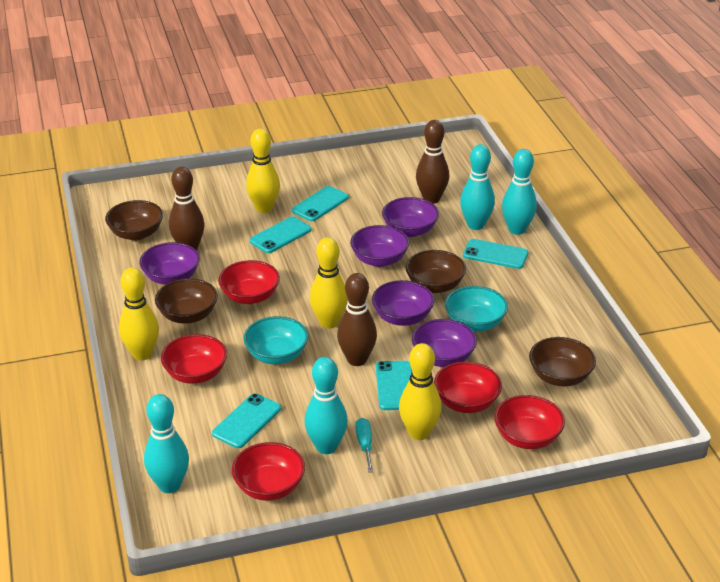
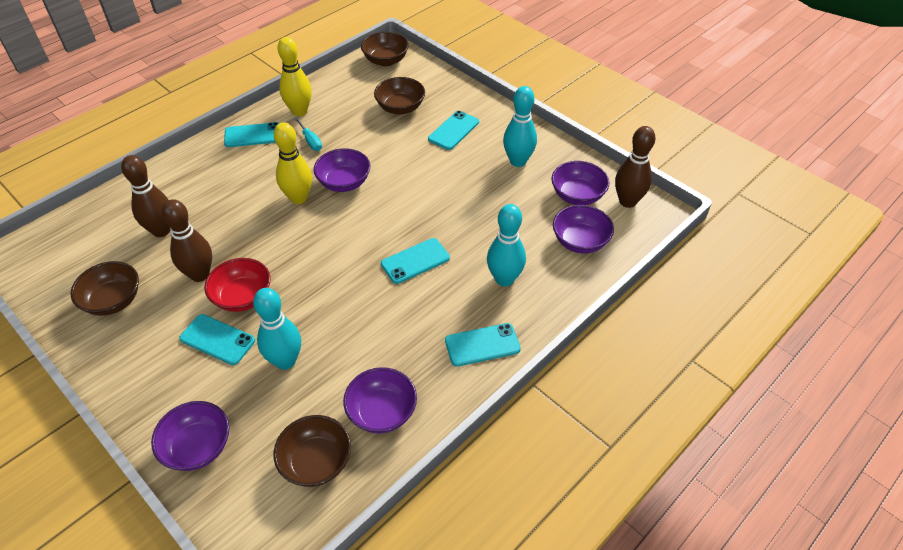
red bowl: [161,334,227,384] [218,260,280,304] [232,442,305,501] [434,361,502,413] [494,395,565,449] = 5 -> [204,258,271,312] = 1
turquoise bowl: [243,316,308,364] [445,286,508,332] = 2 -> none = 0
turquoise bowling pin: [144,394,189,493] [304,357,348,454] [460,144,495,230] [502,149,537,235] = 4 -> [253,288,301,370] [487,204,526,287] [503,86,537,167] = 3
yellow bowling pin: [119,268,159,361] [246,128,280,213] [310,237,348,329] [399,343,442,440] = 4 -> [274,122,312,204] [278,37,312,116] = 2

